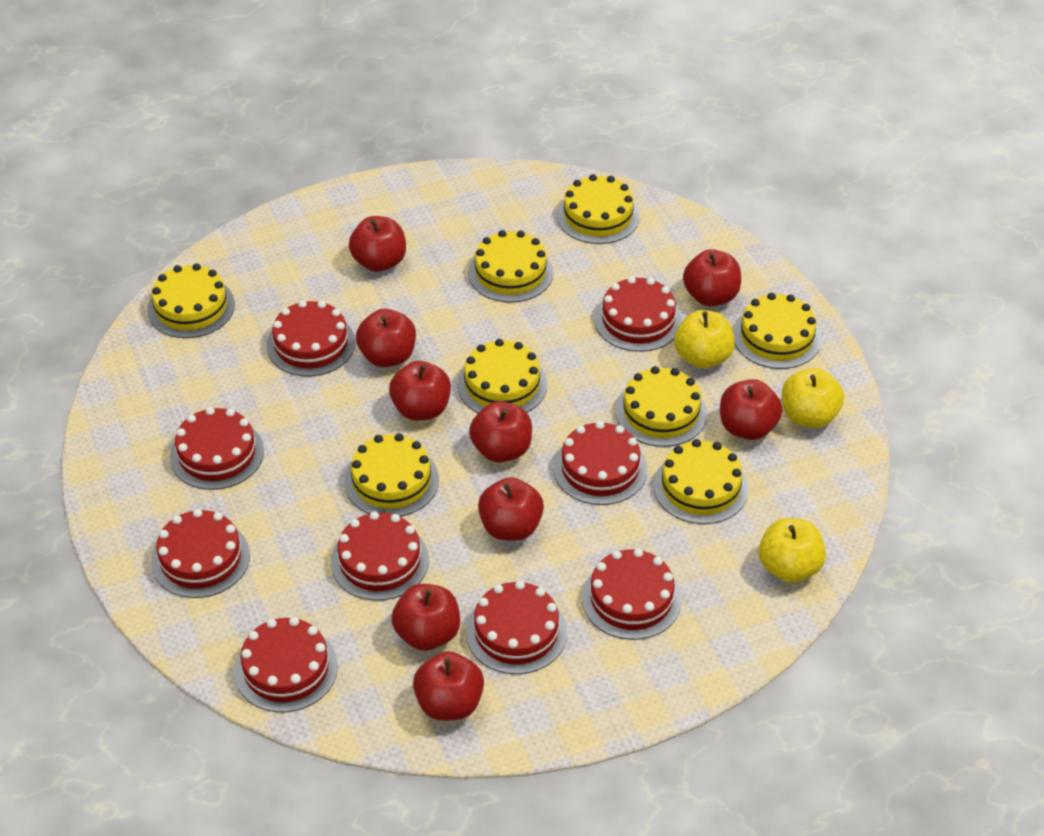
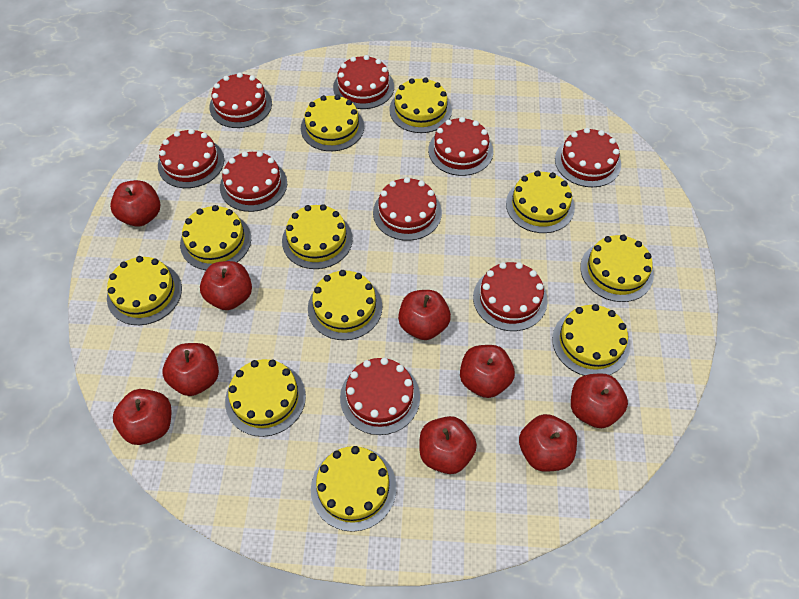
yellow apple: [674,310,735,369] [758,518,826,583] [782,368,844,428] = 3 -> none = 0
yellow cake: [147,263,235,338] [344,433,439,517] [457,339,547,413] [468,230,553,303] [557,174,640,244] [616,366,707,447] [653,439,749,524] [733,293,822,369] = 8 -> [107,256,182,325] [180,205,251,270] [225,359,306,437] [282,204,353,269] [301,95,364,151] [308,270,382,340] [311,446,397,532] [389,77,452,133] [506,171,575,233] [552,304,630,376] [580,235,654,302] = 11

